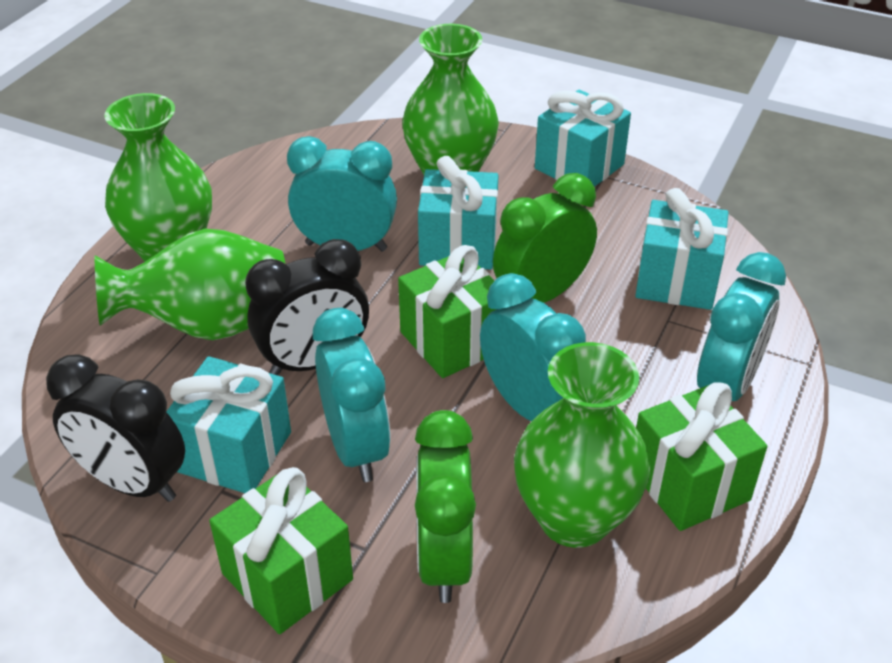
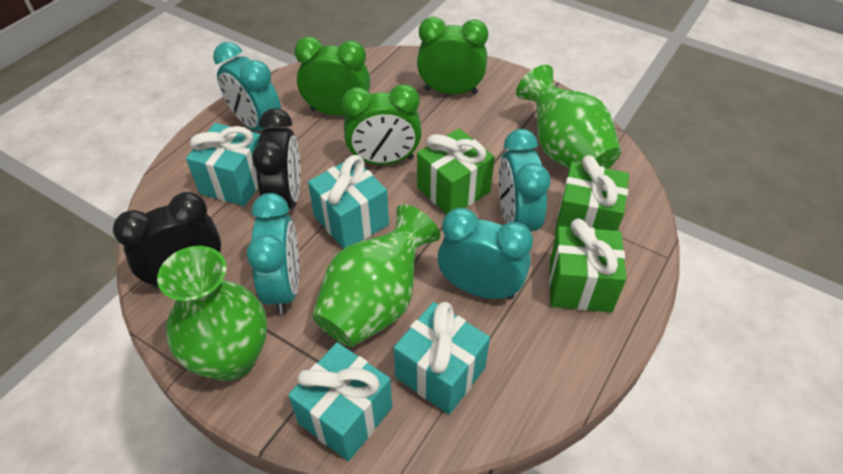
green clock: [415,410,476,603] [493,173,597,303] = 2 -> [294,36,370,116] [342,84,422,165] [417,17,488,94] = 3
green vase: [95,229,285,340] [104,93,212,261] [402,24,499,175] [514,342,650,548] = 4 -> [157,246,267,381] [312,204,441,347] [516,65,621,169] = 3

